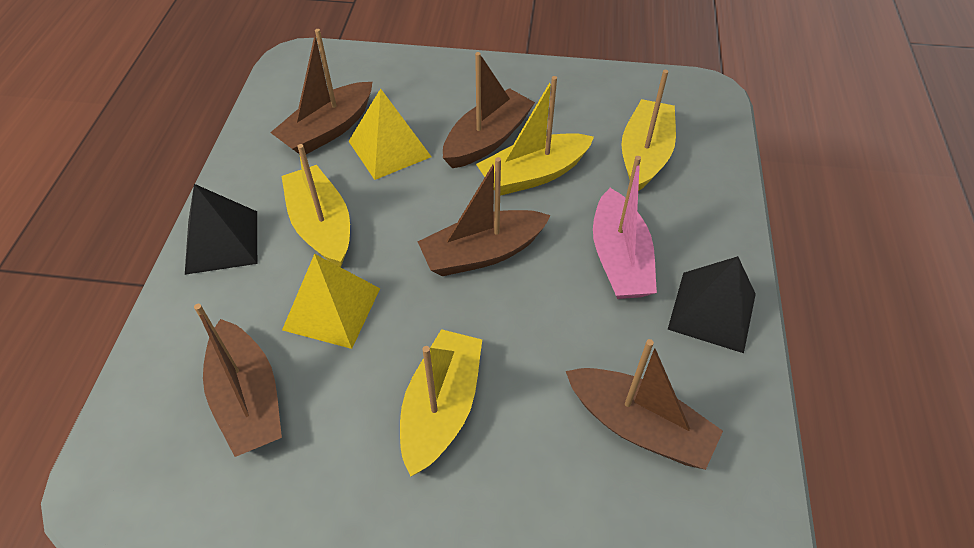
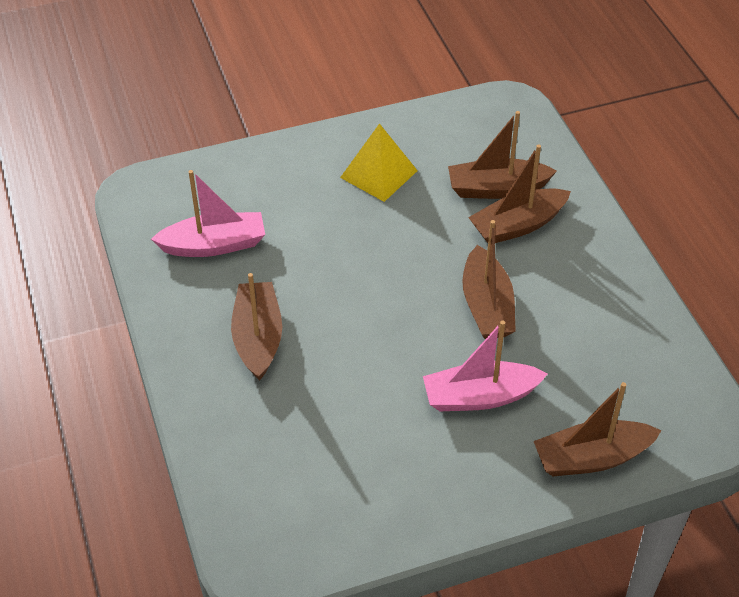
black pyramid: [185,184,257,275] [667,256,756,353] = 2 -> none = 0
pink boat: [593,156,657,299] = 1 -> [151,170,265,257] [423,320,548,411] = 2
yellow boat: [282,144,350,267] [400,329,482,477] [476,76,594,196] [622,70,676,191] = 4 -> none = 0
yellow pyramid: [282,254,380,349] [349,88,432,180] = 2 -> [340,123,418,202] = 1

